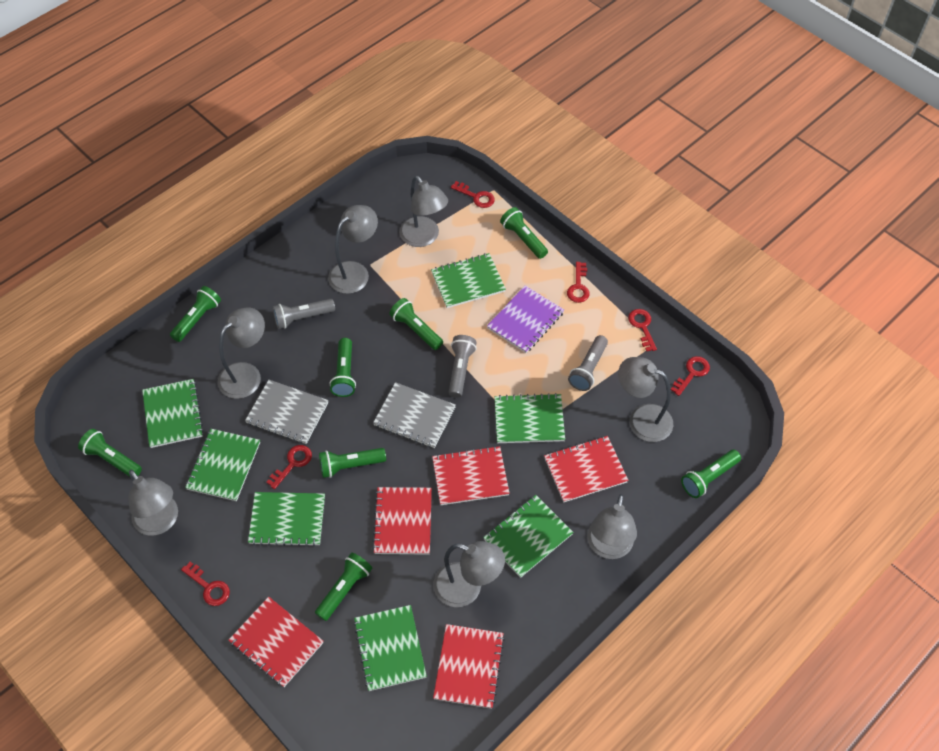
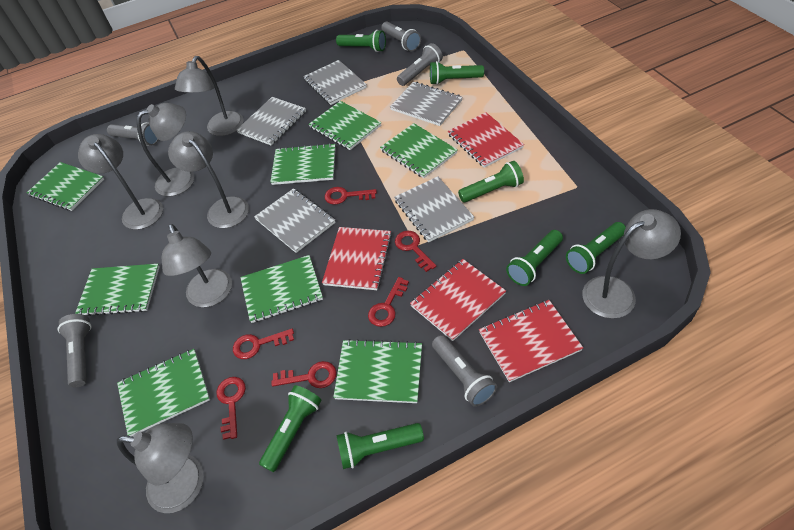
green flashlight: [78,429,142,477] [170,286,221,342] [315,552,373,621] [319,448,386,478] [330,338,356,397] [389,298,443,350] [500,207,548,259] [681,450,741,498] = 8 -> [259,385,321,472] [336,30,386,52] [336,423,424,469] [430,61,484,85] [458,161,524,202] [506,230,563,286] [566,222,626,274] = 7
green notebook: [142,379,204,448] [185,429,260,501] [248,492,325,547] [353,605,427,691] [431,253,506,308] [483,495,574,578] [494,393,565,443] = 7 -> [27,162,104,211] [75,264,160,316] [117,349,210,437] [240,255,323,323] [270,143,336,185] [309,101,382,150] [333,339,422,403] [380,123,458,178] = 8
grey flashlight: [273,299,335,329] [449,335,477,398] [568,335,608,391] = 3 -> [57,314,92,388] [107,122,159,146] [381,22,421,51] [397,43,443,86] [432,335,497,407] = 5
grey notebook: [245,380,329,444] [373,382,456,448] = 2 -> [236,97,306,146] [254,188,335,253] [303,60,367,105] [390,82,463,126] [394,176,474,242] = 5
purple notebook: [487,285,564,353] = 1 -> none = 0
red notebook: [228,597,324,687] [372,487,432,554] [432,446,510,505] [433,624,505,709] [544,436,629,503] = 5 -> [322,227,392,290] [410,259,506,341] [448,112,524,168] [479,300,583,382] = 4

